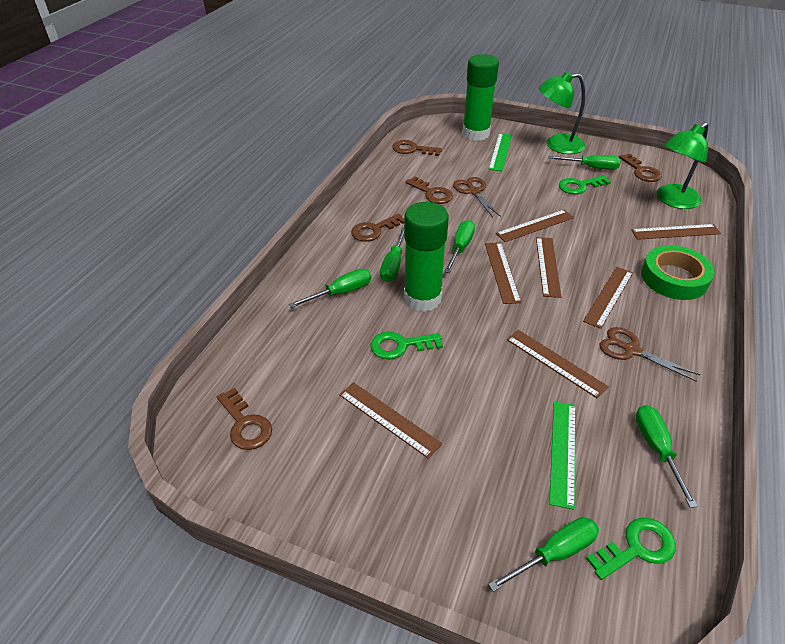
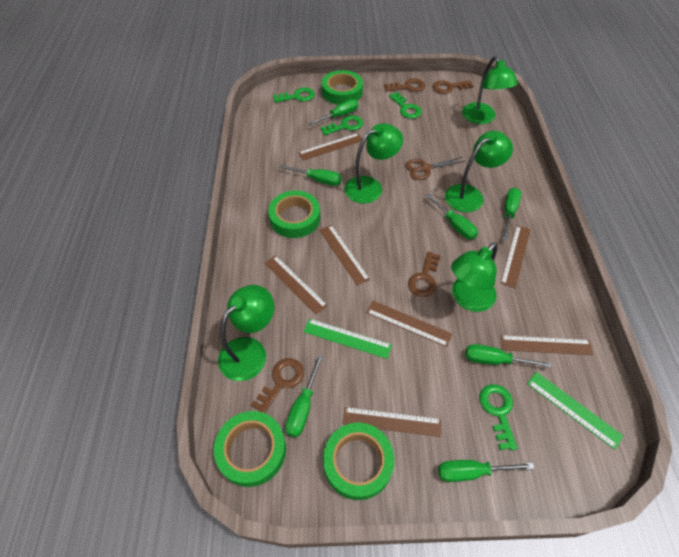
brown key: [217,388,272,450] [351,213,404,242] [392,140,442,156] [405,176,453,204] [619,153,662,182] = 5 -> [251,358,304,413] [384,78,425,92] [408,251,441,297] [433,80,474,94] = 4
brown scissors: [453,177,501,218] [600,327,700,382] = 2 -> [405,157,465,180] = 1
green glue stick: [404,202,449,312] [462,54,499,141] = 2 -> none = 0
green key: [370,332,443,359] [559,175,611,194] [586,517,676,580] = 3 -> [273,88,315,103] [320,115,363,135] [389,92,422,119] [479,384,517,450] = 4
green lamp: [538,72,585,154] [657,122,708,209] = 2 -> [218,285,274,381] [344,123,403,204] [445,131,513,212] [451,242,498,312] [462,56,518,124] = 5
green screwdriver: [289,269,371,308] [380,227,404,282] [444,220,475,273] [488,517,599,592] [549,155,621,170] [635,405,698,508] = 6 -> [280,165,342,186] [285,354,323,437] [309,99,358,126] [426,194,478,239] [438,460,534,482] [465,344,552,368] [502,188,521,240] = 7
green tape: [641,245,715,300] = 1 -> [214,411,286,487] [268,190,320,238] [322,70,363,105] [323,422,394,500] = 4

